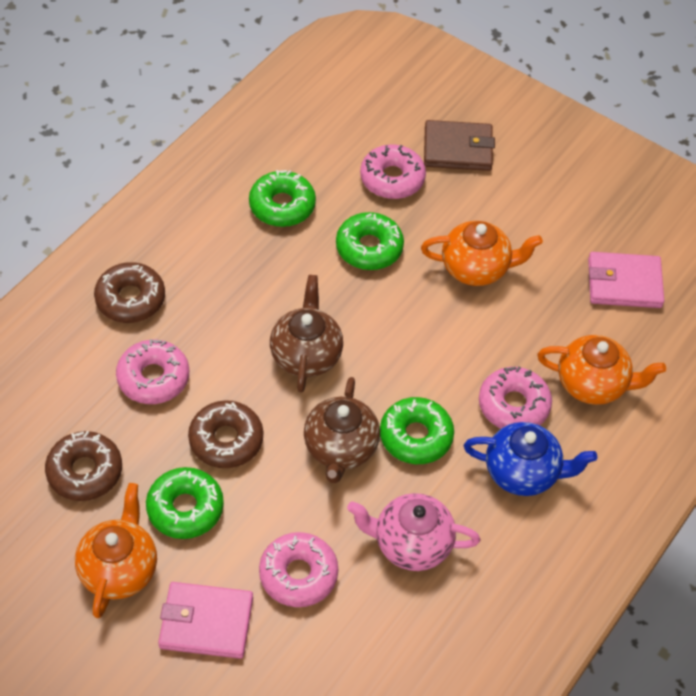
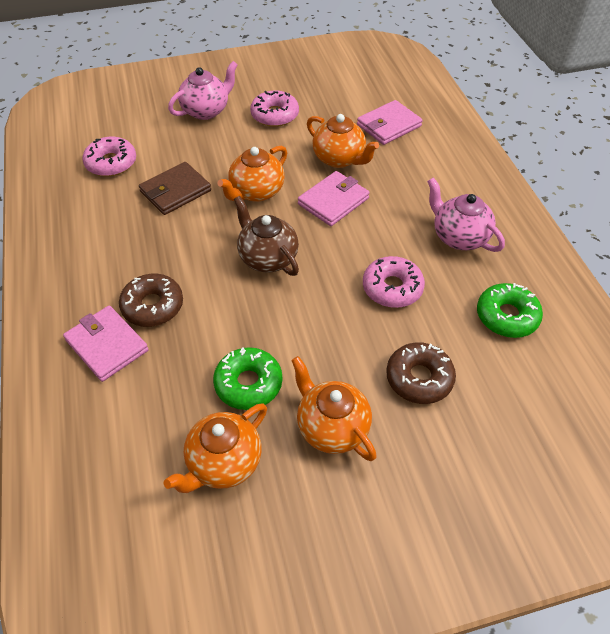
blue teapot: [464,422,597,496] = 1 -> none = 0
brown donut: [45,431,122,501] [94,262,165,323] [188,400,263,468] = 3 -> [119,274,183,327] [386,342,456,404] = 2
brown teapot: [270,275,343,392] [304,377,380,483] = 2 -> [234,196,299,276] = 1
green donut: [146,467,224,539] [249,170,316,227] [336,212,404,270] [380,397,454,464] = 4 -> [213,347,282,410] [477,283,543,338] = 2
orange teapot: [75,483,157,618] [421,221,543,286] [537,335,666,405] = 3 -> [163,403,267,493] [218,146,287,202] [291,356,377,461] [307,114,379,168] = 4
pink donut: [116,339,189,404] [259,532,338,607] [360,145,426,199] [479,367,552,428] = 4 -> [82,137,136,177] [250,90,299,127] [363,256,425,308] = 3
pink teapot: [347,493,480,571] = 1 -> [168,61,238,120] [427,177,505,252] = 2
pink wallet: [158,582,253,659] [588,252,664,308] = 2 -> [63,305,149,382] [298,171,370,226] [357,100,423,145] = 3

